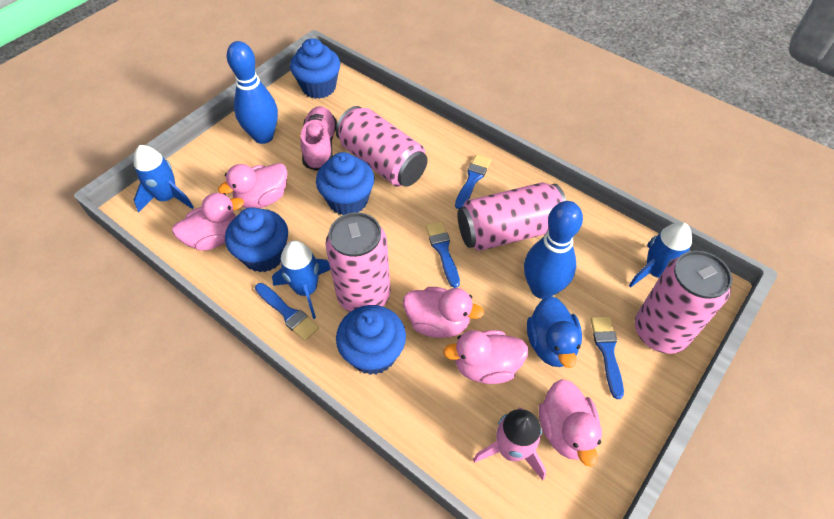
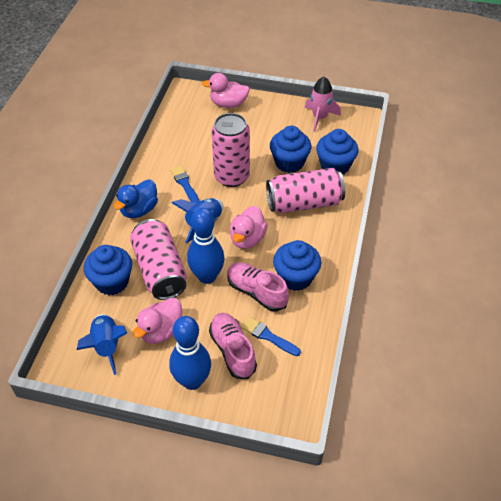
blue brush: [255,283,319,341] [426,221,460,288] [455,155,491,209] [591,316,624,399] = 4 -> [170,166,199,203] [241,317,301,356] = 2
blue rocket: [134,145,194,213] [272,240,331,319] [629,222,692,288] = 3 -> [77,314,127,375] [172,198,224,243] = 2
pink can: [325,212,391,312] [336,106,428,187] [457,182,567,251] [635,250,732,354] = 4 -> [130,219,187,300] [212,113,250,187] [266,168,345,213] = 3
pink duck: [172,193,244,251] [218,163,287,208] [403,287,484,338] [443,330,528,384] [539,379,602,467] = 5 -> [133,298,182,344] [202,73,250,108] [230,206,267,249] = 3
pink shoe: [300,106,337,171] = 1 -> [209,313,257,379] [227,262,289,312] = 2

